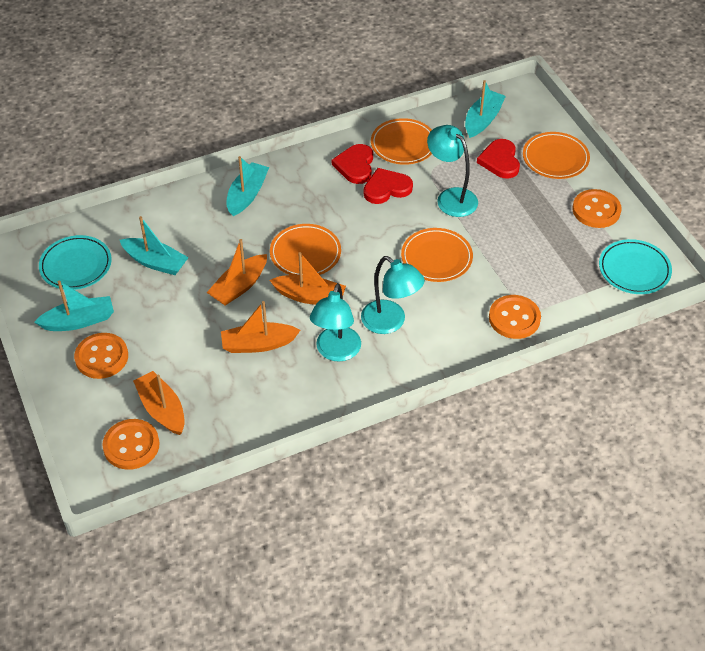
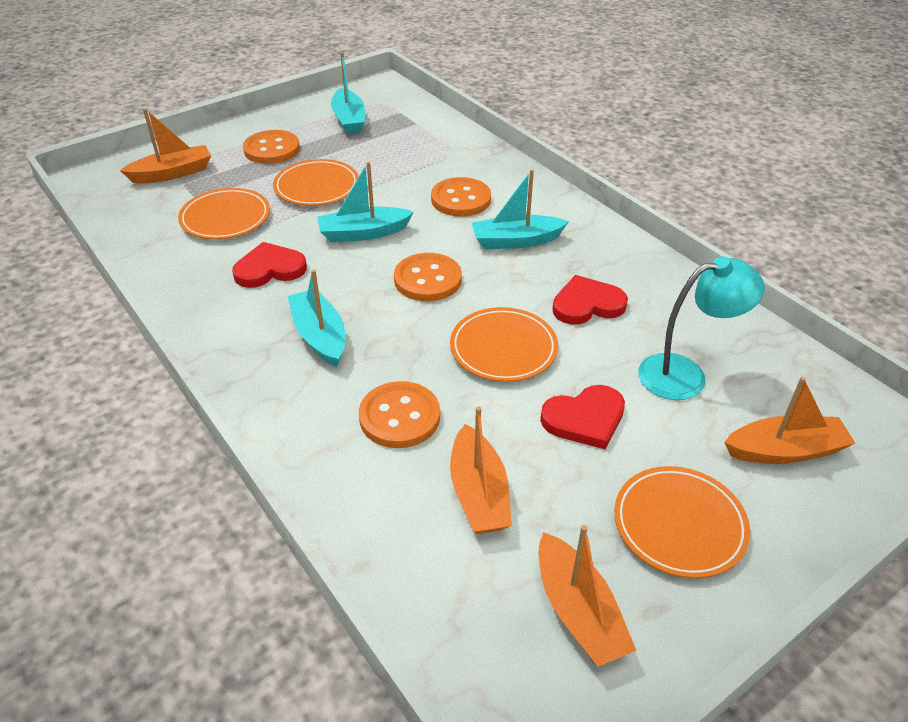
turquoise lamp: [310,283,361,362] [361,256,425,334] [427,125,478,217] = 3 -> [638,256,765,400] = 1
turquoise plate: [39,235,112,290] [599,239,672,294] = 2 -> none = 0

